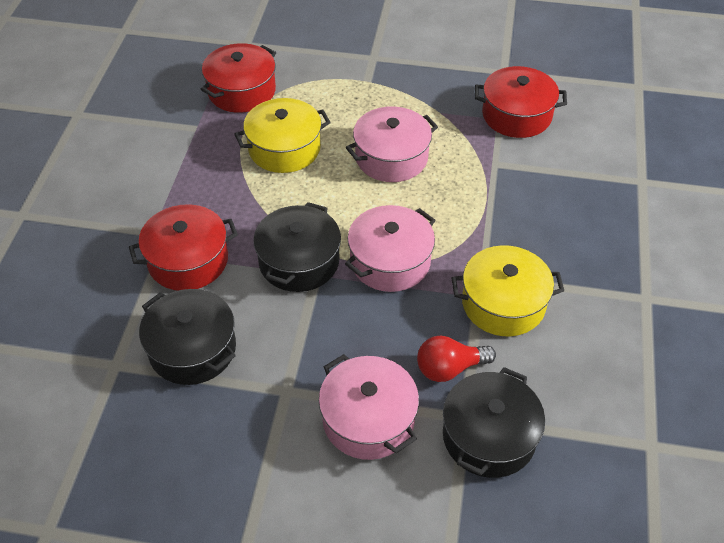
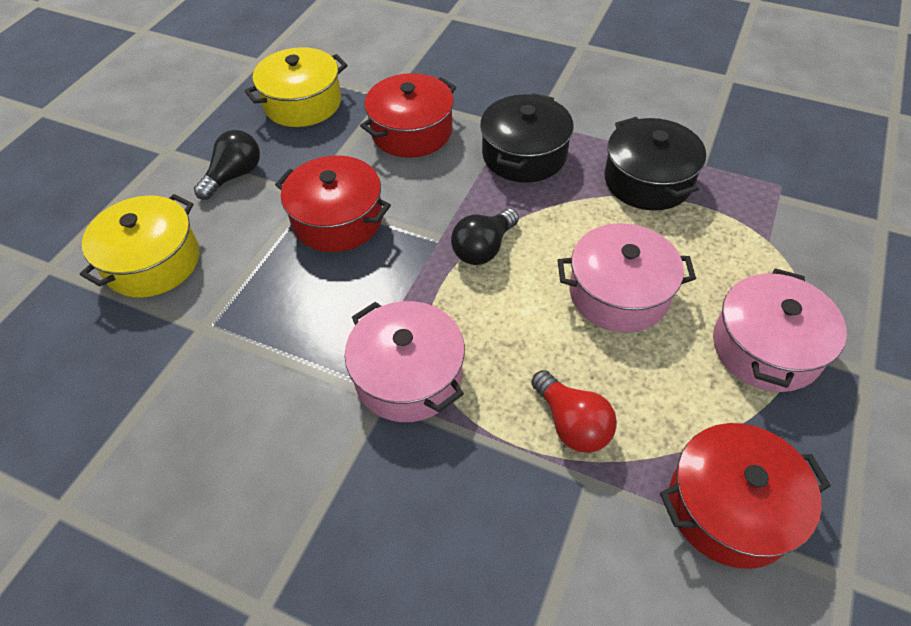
black light bulb: none = 0 -> [194,130,260,200] [451,208,519,265] = 2
black pot: [139,289,236,385] [253,202,341,292] [443,367,545,478] = 3 -> [480,93,574,183] [605,117,706,211] = 2

